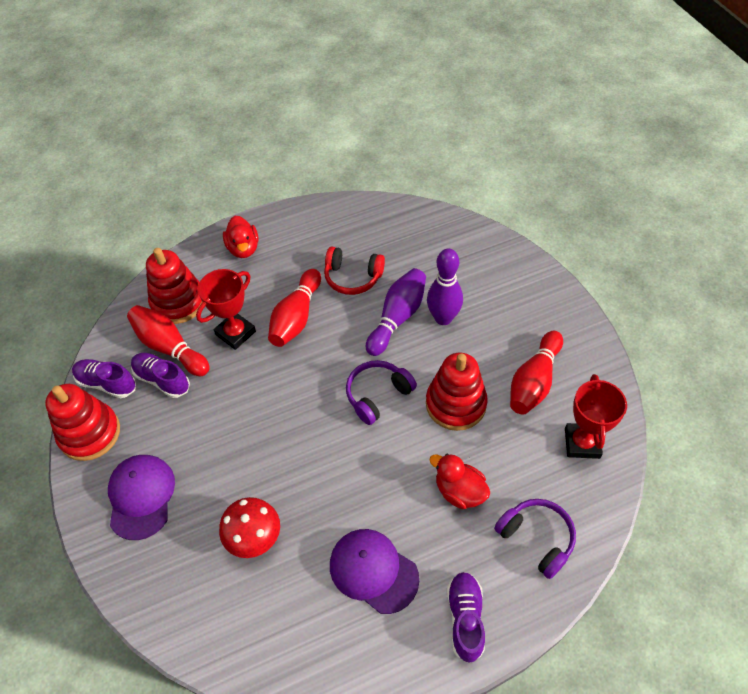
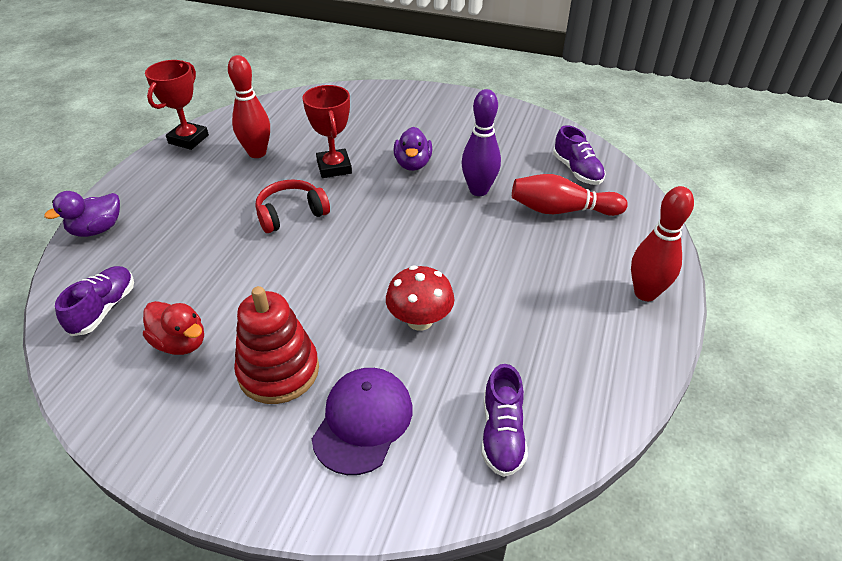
purple bowling pin: [366,268,426,356] [427,248,463,325] = 2 -> [461,89,501,196] = 1
purple cap: [108,455,175,540] [330,529,419,614] = 2 -> [312,368,412,475] = 1
purple duck: none = 0 -> [44,191,120,237] [394,127,432,171] = 2
purple headphones: [346,360,417,425] [494,499,576,579] = 2 -> none = 0
red duck: [223,216,258,258] [429,454,490,509] = 2 -> [143,301,204,355] = 1
red stacking toy: [45,384,120,461] [146,248,202,324] [426,353,488,431] = 3 -> [234,286,319,404] = 1

